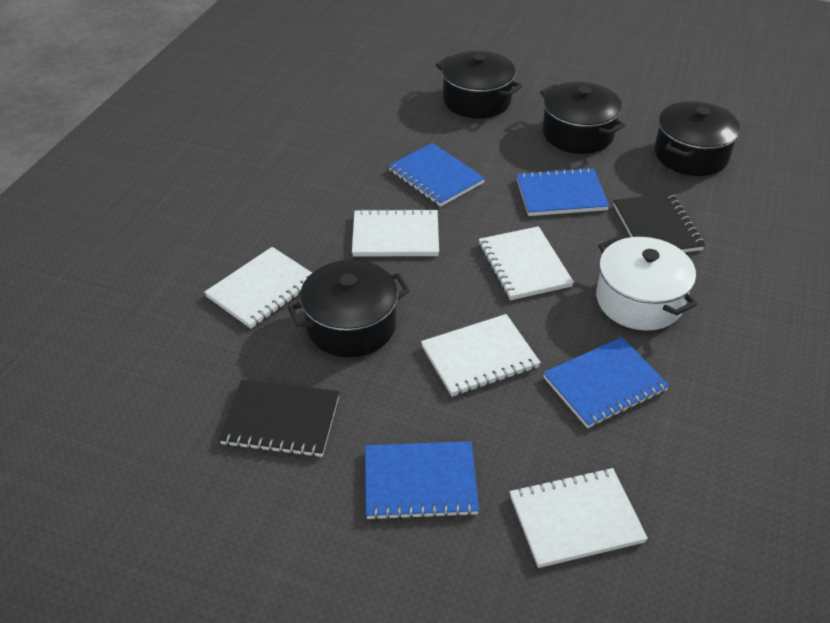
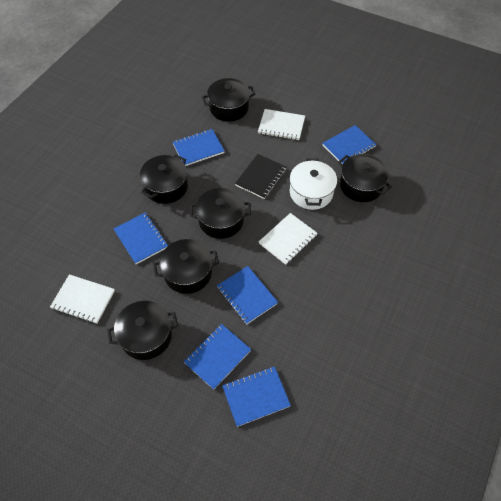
black notebook: [219,379,340,458] [613,193,705,252] = 2 -> [235,154,286,199] = 1
black pot: [288,260,410,357] [436,51,522,118] [540,82,625,154] [655,101,740,176] = 4 -> [107,301,178,360] [140,154,188,204] [153,239,219,294] [190,188,251,239] [202,78,255,122] [338,154,392,202] = 6
blue notebook: [365,441,479,521] [388,143,485,207] [516,167,610,216] [543,337,670,428] = 4 -> [114,212,168,264] [173,129,225,166] [184,324,251,390] [217,266,278,324] [222,366,291,427] [322,125,376,164] = 6
white notebook: [204,247,312,329] [352,208,439,257] [421,314,541,397] [479,226,574,300] [510,468,648,568] = 5 -> [50,274,115,324] [258,109,305,140] [259,213,318,265] = 3

